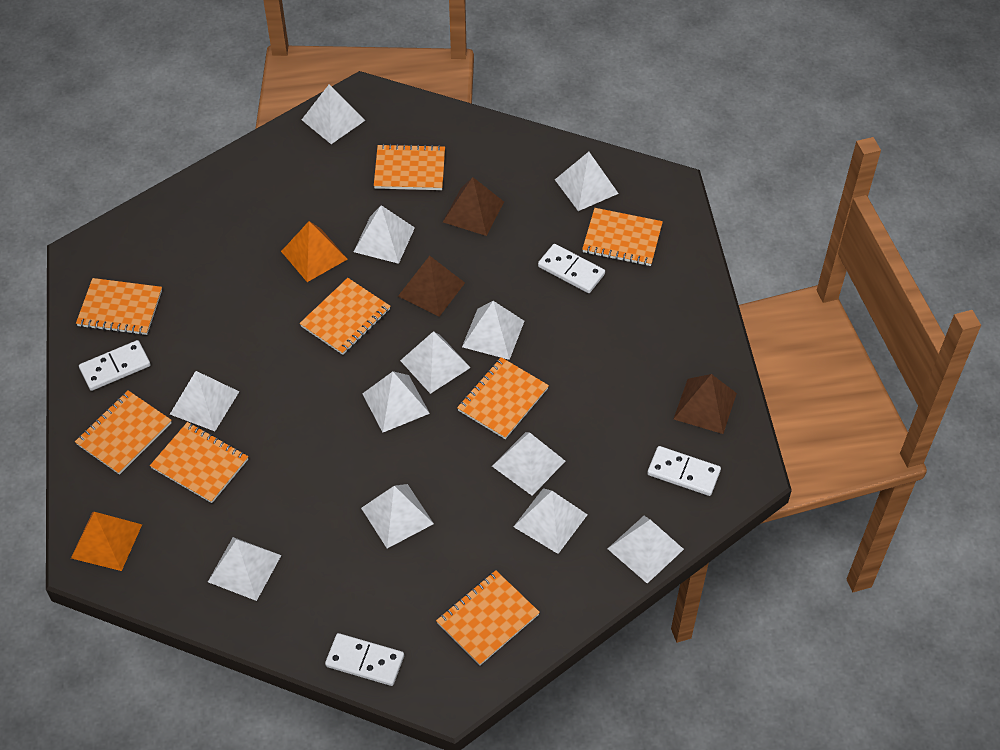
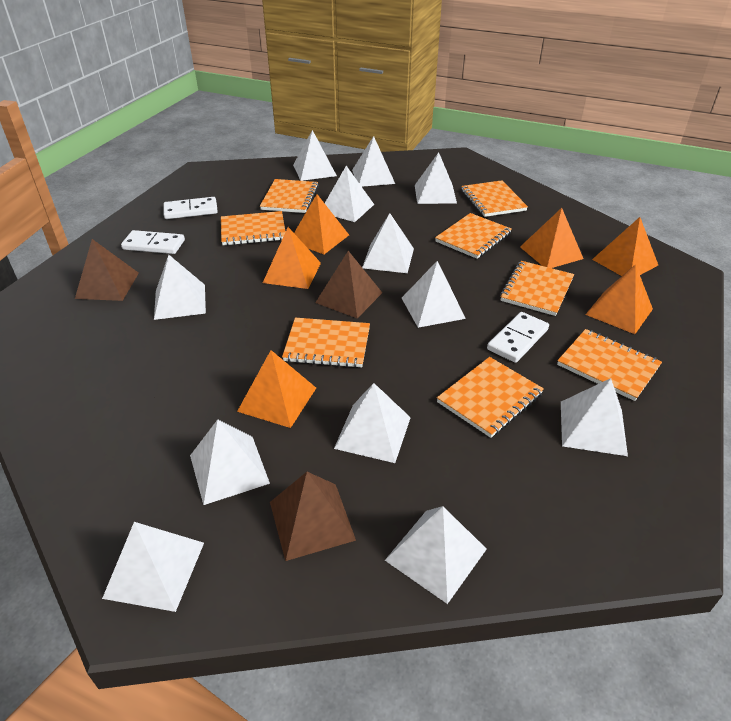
orange pyramid: [71,512,142,571] [281,221,348,282] = 2 -> [237,350,316,428] [263,227,321,289] [294,194,349,254] [520,208,583,268] [585,264,653,334] [592,217,658,276] = 6
white domino: [79,340,150,391] [325,633,404,686] [538,244,605,293] [647,446,721,496] = 4 -> [121,230,185,254] [164,197,218,219] [487,312,549,363] = 3

